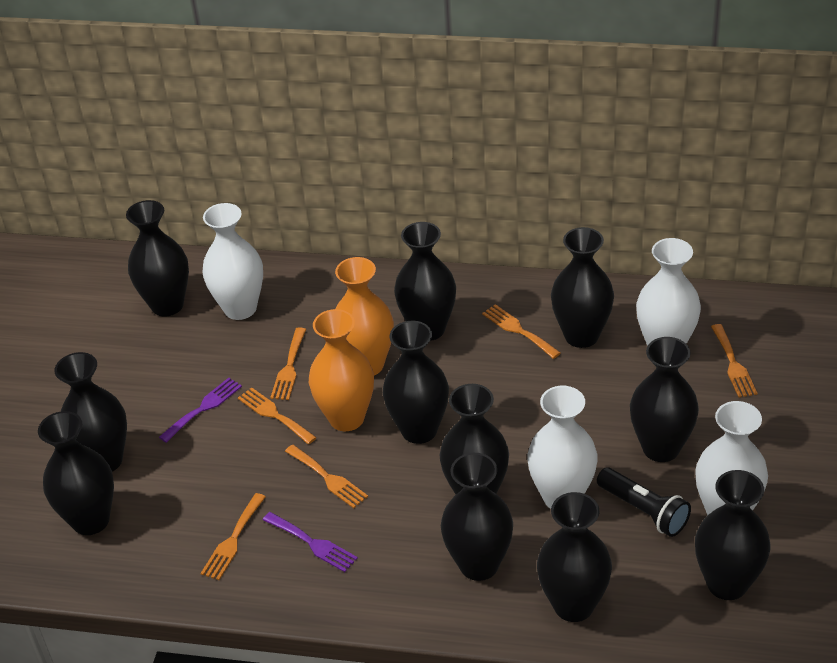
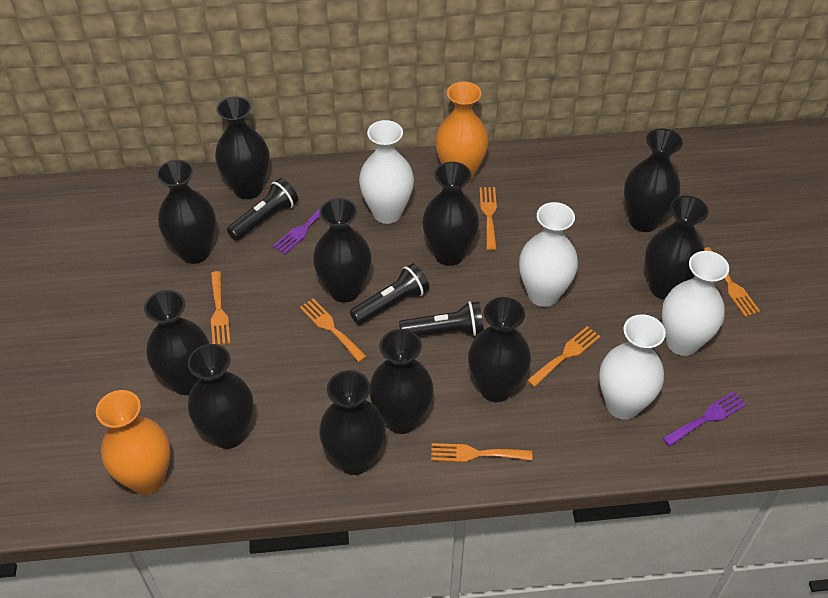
black flashlight: [597,467,691,537] = 1 -> [227,178,298,241] [350,263,429,325] [399,301,484,336] = 3

